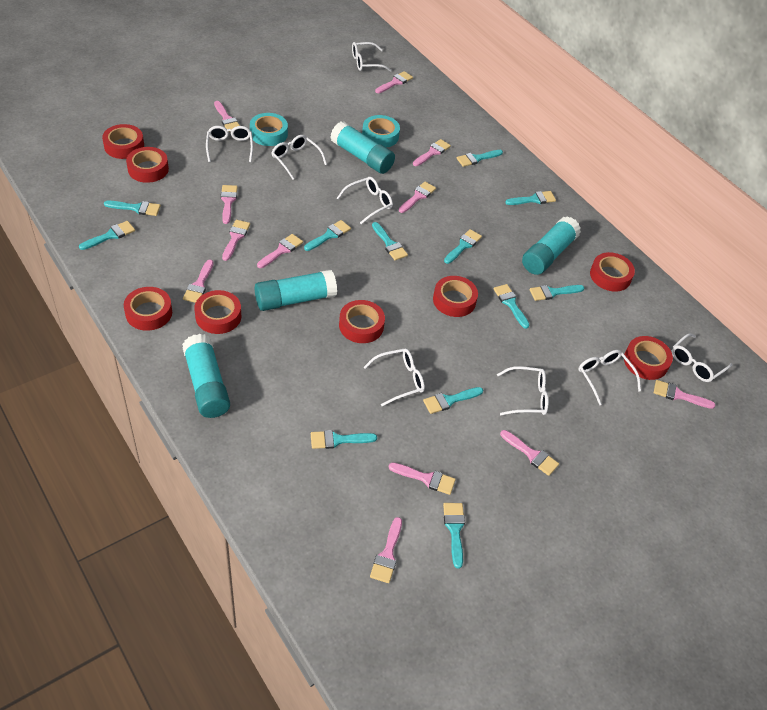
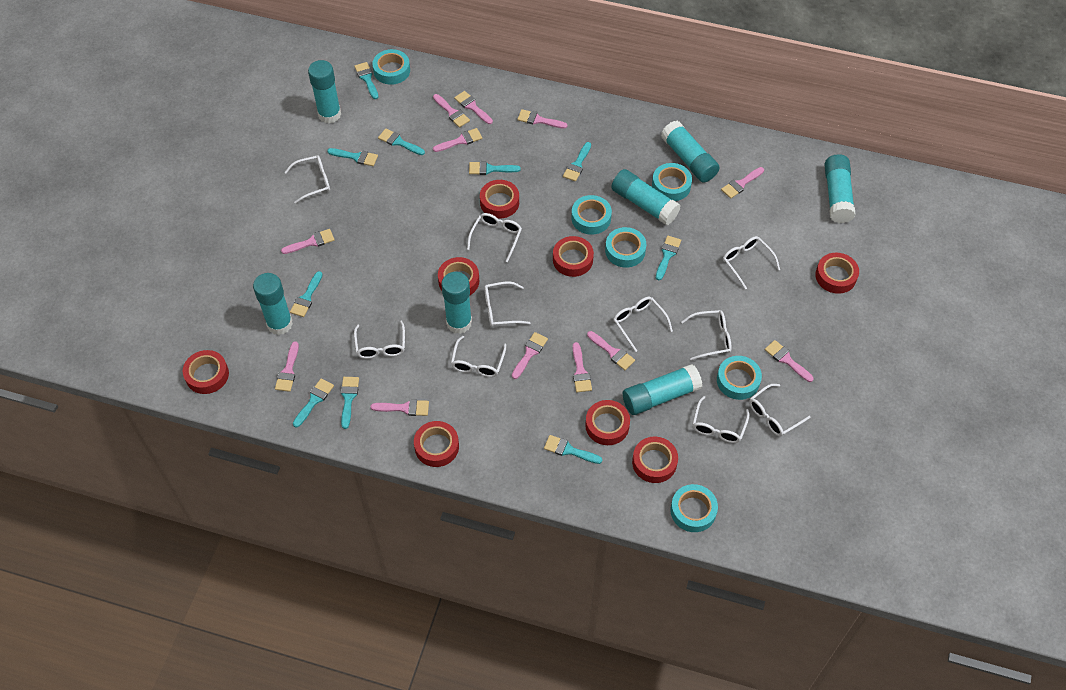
turquoise brush: [79,221,135,250] [104,201,161,216] [304,220,351,251] [311,430,377,449] [372,222,408,260] [423,387,483,414] [443,503,465,568] [444,229,482,264] [457,150,503,167] [493,284,529,329] [505,191,556,205] [530,285,584,301] = 12 -> [290,271,323,317] [293,378,334,427] [327,148,378,166] [341,377,359,429] [354,62,378,99] [378,128,425,155] [469,161,521,175] [544,435,602,464] [563,142,591,181] [656,236,681,280] = 10
turquoise glue stick: [182,334,230,418] [255,270,337,311] [330,121,395,174] [522,216,581,275] = 4 -> [253,273,293,335] [308,60,341,124] [441,272,472,334] [611,169,680,225] [623,364,702,415] [661,121,720,182] [824,154,856,223] = 7
turquoise tape: [250,113,288,146] [362,115,400,148] = 2 -> [372,49,410,85] [572,195,612,235] [605,227,646,268] [652,163,692,201] [671,484,718,532] [717,356,762,400] = 6
white glasses: [206,126,253,162] [271,135,327,179] [337,177,393,224] [352,42,392,72] [364,349,425,406] [497,366,549,415] [578,350,641,405] [672,333,732,382] = 8 -> [285,155,330,204] [354,320,405,359] [451,336,506,377] [467,213,522,262] [484,281,530,327] [613,297,673,352] [681,310,731,360] [692,396,750,443] [723,236,780,289] [749,384,811,437] = 10

